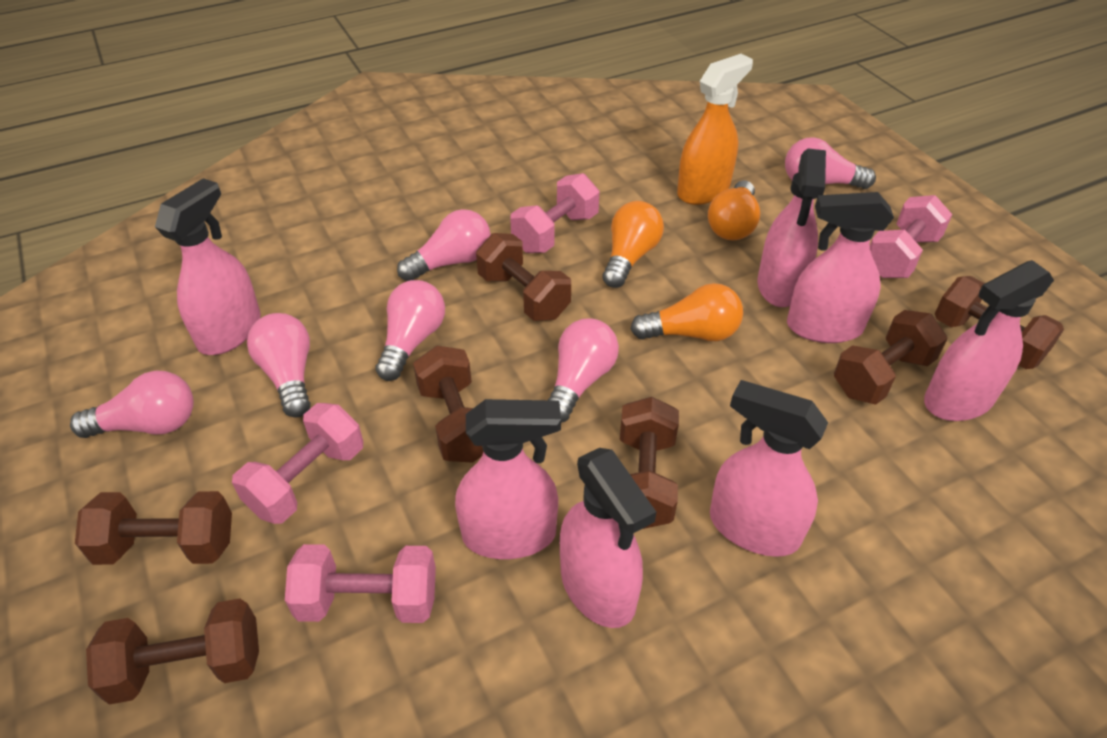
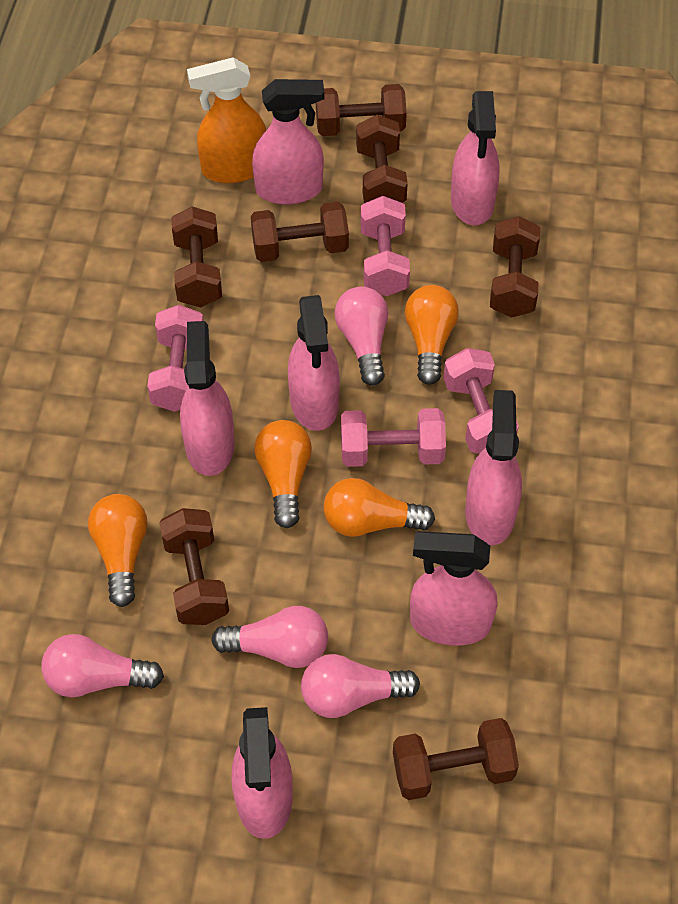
orange light bulb: [602,201,664,288] [630,283,743,341] [708,180,760,241] = 3 -> [88,494,148,607] [255,420,312,528] [323,478,435,537] [405,285,459,385] = 4
pink light bulb: [70,371,194,438] [247,313,310,418] [376,280,445,381] [397,209,491,281] [548,319,619,422] [785,137,876,189] = 6 -> [41,634,164,697] [211,606,328,668] [301,654,420,718] [334,287,388,386] = 4

